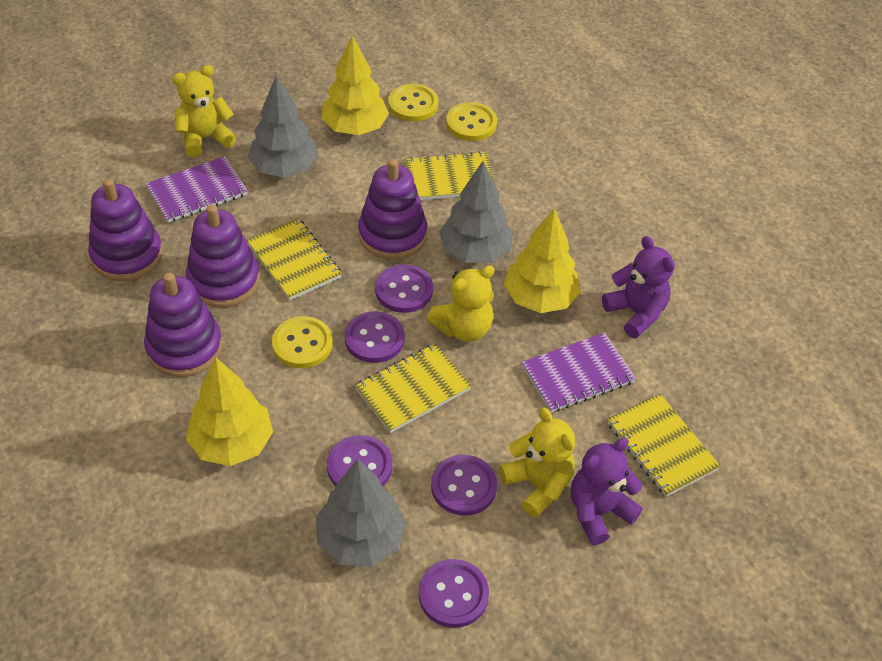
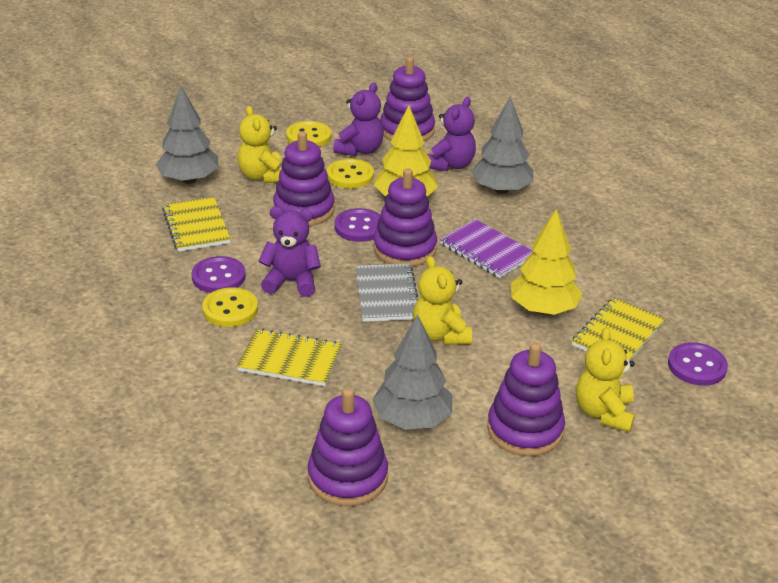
grey notebook: none = 0 -> [355,264,418,322] = 1
purple button: [327,435,392,486] [345,311,405,363] [375,264,433,313] [419,559,489,628] [431,455,497,516] = 5 -> [191,256,246,293] [335,208,381,242] [668,342,728,386] = 3
purple notebook: [146,156,248,223] [522,333,636,412] = 2 -> [440,219,533,278] = 1
purple stacking toy: [88,179,163,281] [144,273,222,377] [186,205,260,307] [358,159,427,260] = 4 -> [273,131,335,226] [308,388,388,506] [373,168,437,267] [380,57,435,141] [487,342,565,456] = 5
purple teddy bear: [571,438,643,545] [602,236,675,338] = 2 -> [259,207,321,297] [333,83,384,156] [427,97,476,171] = 3
yellow notebook: [247,218,342,301] [355,344,471,433] [405,151,494,200] [607,394,721,497] = 4 -> [162,197,231,252] [237,329,342,386] [572,297,665,361] = 3
yellow tree: [186,358,273,466] [321,35,389,135] [504,209,581,313] = 3 -> [374,105,438,197] [511,209,583,315] = 2

